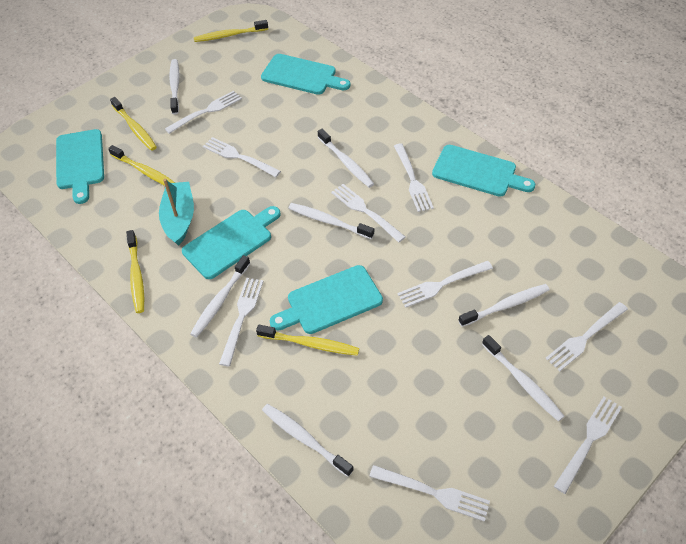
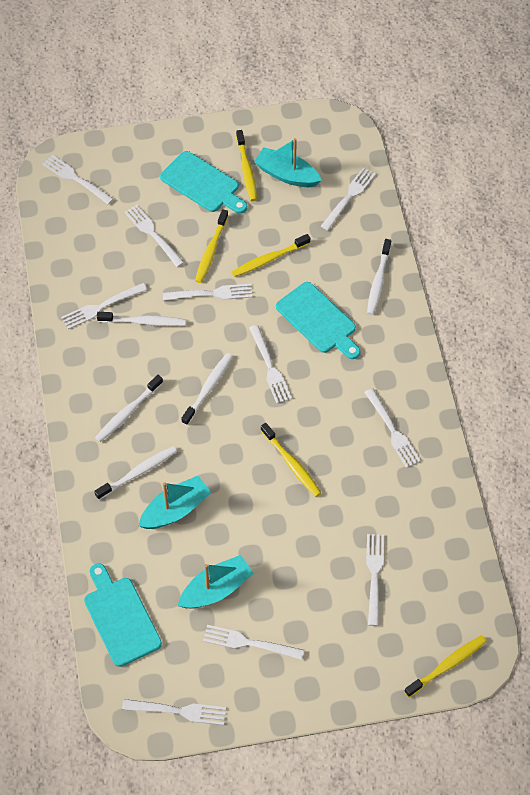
turquoise boat: [159,179,194,246] = 1 -> [139,476,212,529] [178,555,254,608] [254,138,322,187] = 3
turquoise cutting board: [56,129,104,204] [182,206,281,279] [261,54,351,95] [270,265,383,334] [432,145,535,197] = 5 -> [84,563,162,667] [160,151,247,214] [276,282,360,359] = 3
white fork: [165,91,242,134] [203,137,281,177] [219,278,264,367] [331,184,405,242] [369,465,490,522] [394,143,434,212] [397,261,493,308] [545,302,628,371] [554,396,622,494] = 9 -> [42,155,114,204] [61,283,147,329] [122,699,226,725] [124,205,185,267] [162,284,253,301] [203,625,304,660] [249,325,292,404] [321,167,376,230] [364,388,421,468] [366,534,384,626] = 10
white toothbrush: [169,59,180,115] [190,255,250,338] [262,404,354,477] [289,203,374,239] [318,129,374,188] [458,284,550,327] [482,335,565,422] = 7 -> [94,446,177,500] [95,375,163,442] [97,312,186,326] [181,353,233,425] [367,239,391,315] = 5

